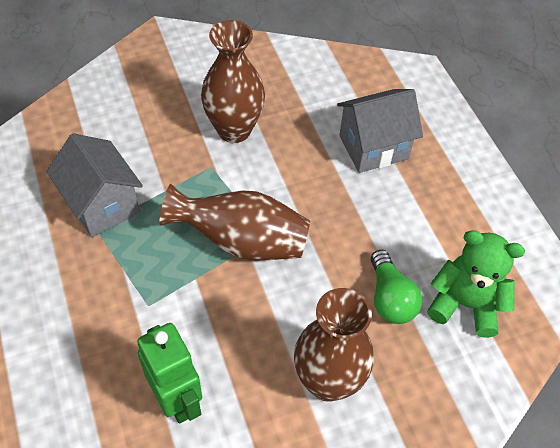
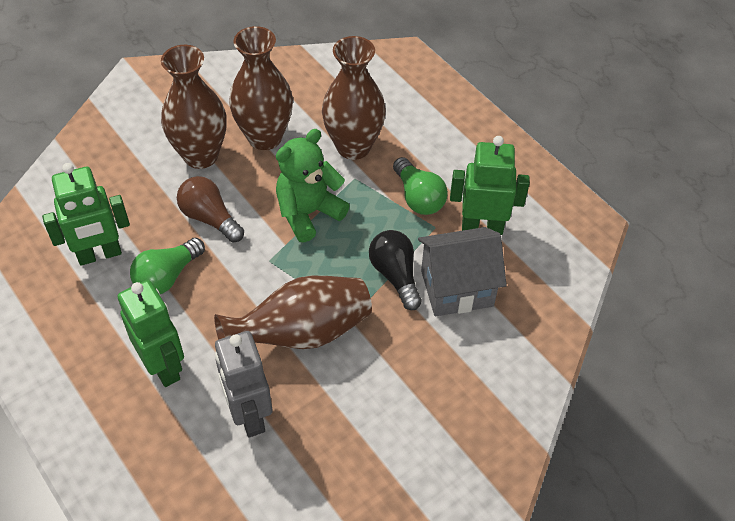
black light bulb: none = 0 -> [369,230,422,310] = 1
brown light bulb: none = 0 -> [177,176,244,243] = 1
brown vase: [160,184,310,261] [201,20,265,143] [294,288,374,402] = 3 -> [161,45,227,169] [214,275,372,349] [229,26,293,150] [322,36,386,160] = 4
green light bulb: [371,250,422,324] = 1 -> [130,238,205,294] [393,157,448,215] = 2
green robot: [137,323,202,424] = 1 -> [42,163,130,265] [117,280,184,387] [450,136,530,235] = 3
grey house: [46,133,143,237] [337,89,423,173] = 2 -> [418,227,507,316] = 1
grey robot: none = 0 -> [215,331,272,437] = 1

